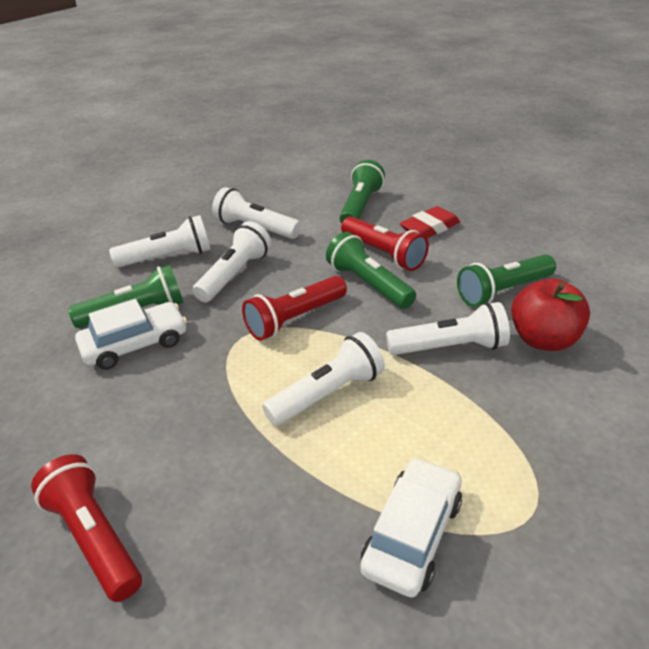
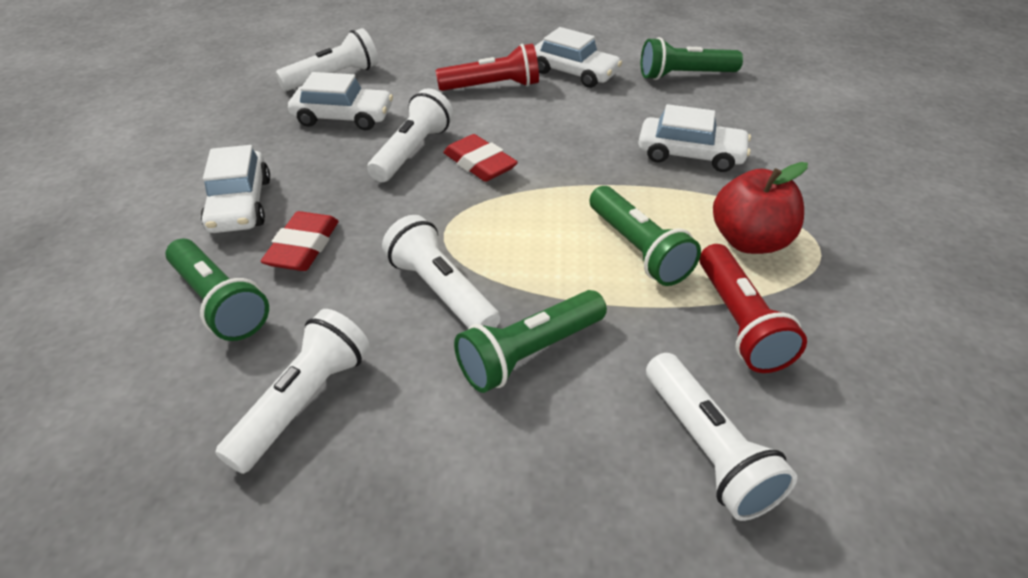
red eraser: [400,206,460,238] = 1 -> [261,211,339,271] [443,134,518,182] = 2
red flashlight: [31,454,142,602] [242,276,347,341] [341,216,429,271] = 3 -> [436,44,539,91] [699,244,807,373] = 2
white car: [75,299,187,370] [360,457,462,598] = 2 -> [201,145,270,233] [288,72,393,130] [534,27,622,88] [638,104,751,172] = 4

